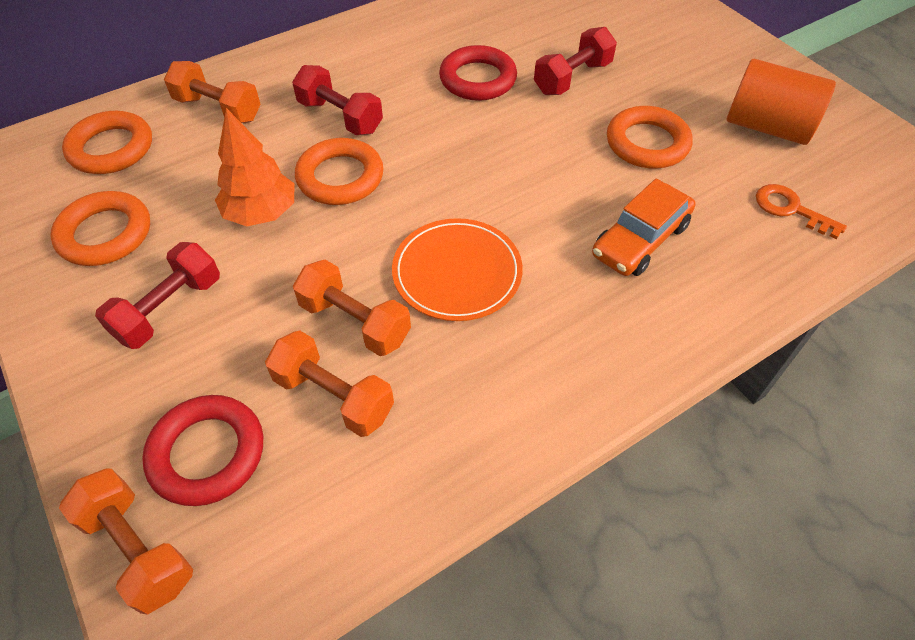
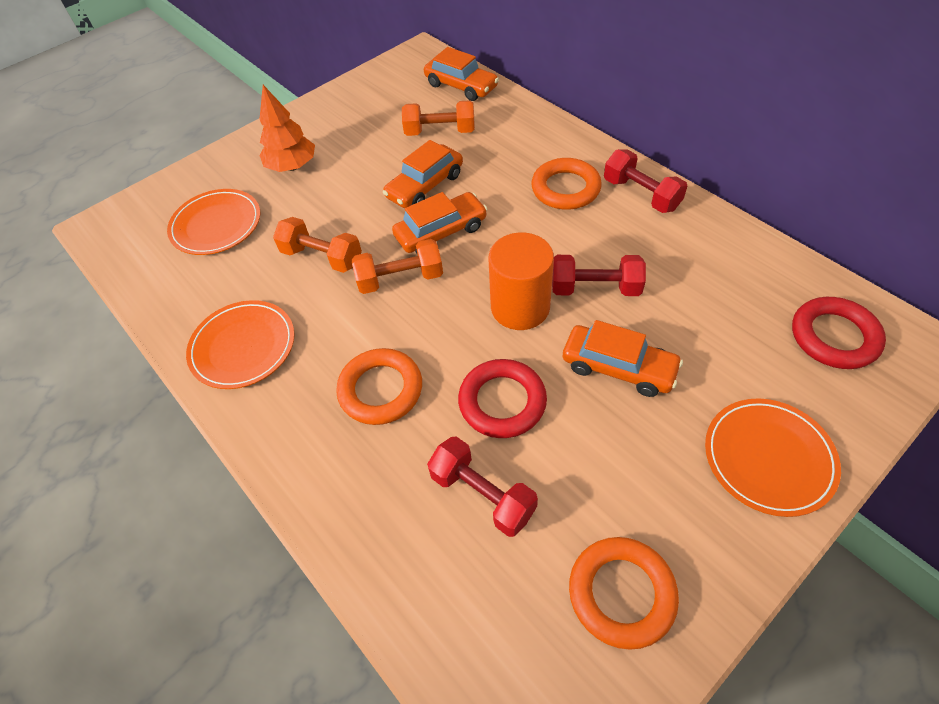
orange car: [592,178,696,276] = 1 -> [383,140,463,208] [392,192,487,253] [424,47,499,101] [563,320,683,397] = 4
orange dumbbell: [59,469,193,615] [164,61,261,123] [265,330,394,437] [293,260,411,356] = 4 -> [273,217,362,273] [352,239,443,294] [402,100,475,136] = 3
orange key: [756,184,847,239] = 1 -> none = 0
orange plate: [392,218,523,321] = 1 -> [167,189,260,255] [186,300,295,389] [705,399,841,517] = 3
orange ring: [50,191,150,266] [62,111,152,174] [295,138,384,205] [607,106,693,169] = 4 -> [336,348,422,425] [531,158,602,210] [569,537,679,650] = 3

